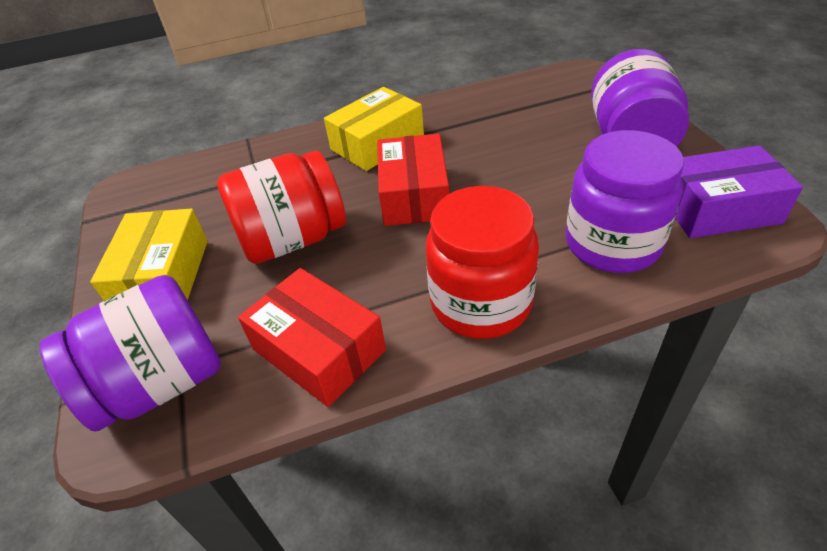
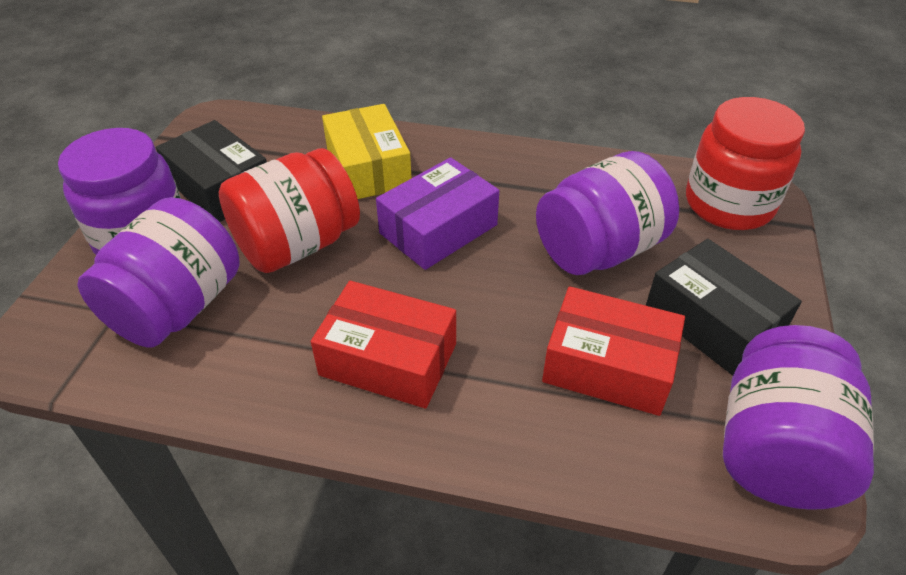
black box: none = 0 -> [156,120,267,222] [646,239,802,375] = 2
purple jar: [39,275,221,432] [566,130,684,273] [591,49,689,146] = 3 -> [58,128,181,255] [77,197,240,347] [536,151,679,275] [723,325,874,510] = 4
yellow box: [90,208,208,301] [324,87,424,171] = 2 -> [322,104,411,199] = 1

